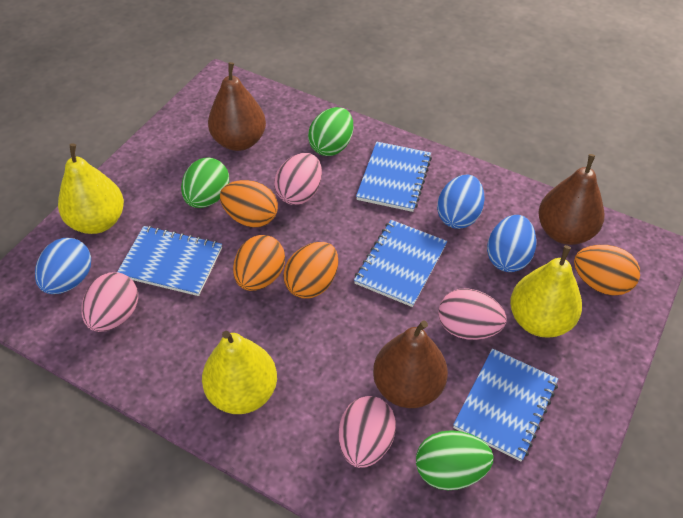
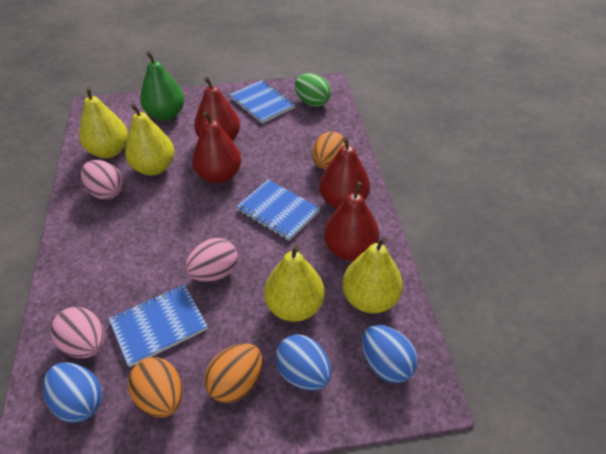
blue notebook: [117,226,222,296] [354,220,447,307] [356,142,432,212] [453,348,558,461] = 4 -> [109,284,208,367] [230,80,295,123] [236,179,320,241] = 3
brown pear: [208,62,266,151] [373,320,448,408] [538,154,604,245] = 3 -> none = 0
green egg: [181,157,229,208] [308,107,353,156] [416,430,493,490] = 3 -> [295,73,331,107] = 1
green pear: none = 0 -> [140,52,184,121] = 1
orange egg: [220,180,278,228] [233,235,285,291] [283,242,338,298] [574,245,640,295] = 4 -> [128,357,183,417] [205,344,262,403] [312,132,345,169] = 3
pink egg: [82,272,138,332] [274,153,322,205] [339,396,396,468] [438,289,506,340] = 4 -> [51,307,105,358] [81,160,123,200] [185,238,238,282] = 3
red pear: none = 0 -> [192,111,241,184] [194,77,240,141] [319,137,370,209] [324,182,379,261] = 4
yellow pear: [58,144,124,234] [202,331,277,414] [510,245,582,337] = 3 -> [79,87,128,158] [125,104,174,175] [264,245,325,322] [342,237,403,313] = 4

